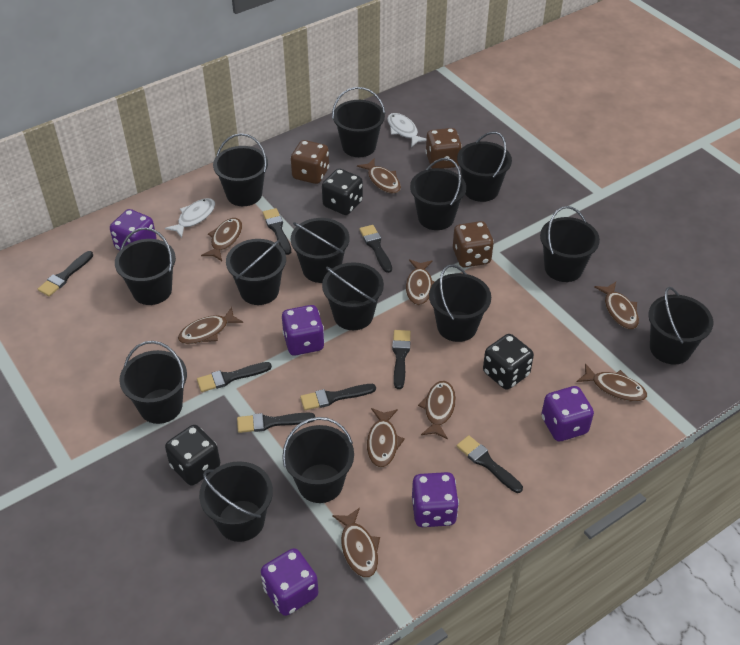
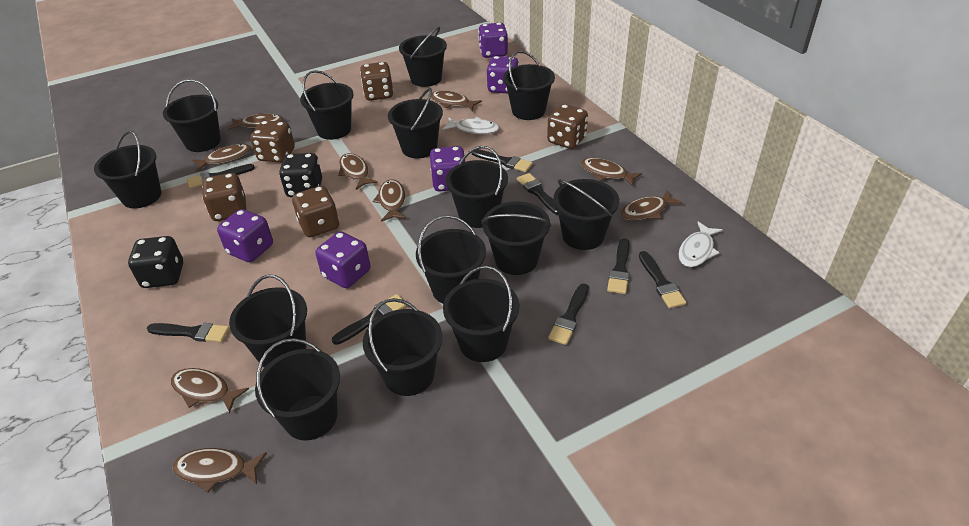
black dice: [165,425,220,486] [322,169,363,215] [483,334,534,390] = 3 -> [128,236,183,288] [279,153,322,197] = 2
brown dice: [291,140,329,184] [425,128,462,169] [453,221,494,267] = 3 -> [202,173,246,221] [250,121,295,163] [292,186,339,237] [360,62,394,101] [547,104,588,149] = 5

